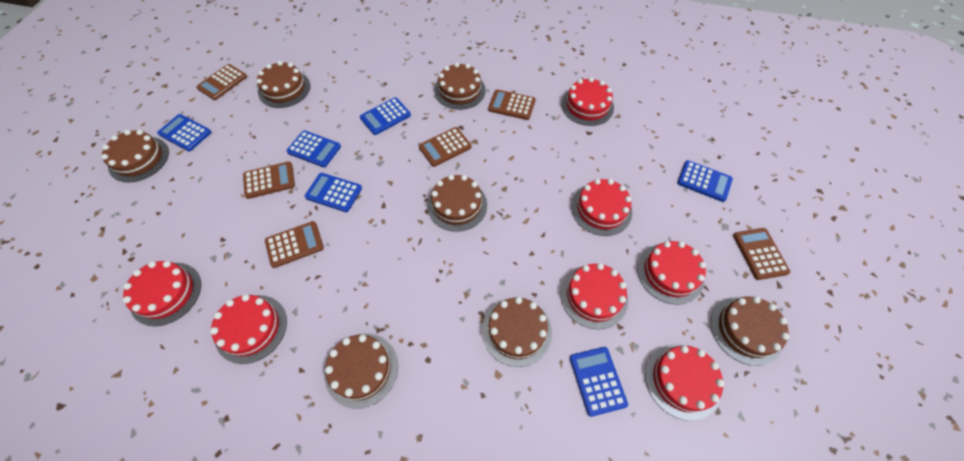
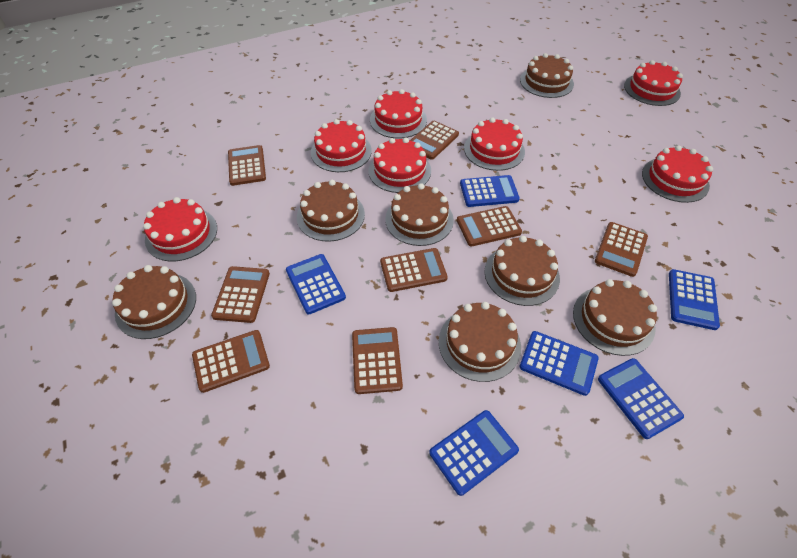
brown calculator: [196,64,247,100] [243,161,295,199] [265,221,324,268] [419,127,471,167] [488,90,536,120] [733,228,790,280] = 6 -> [192,330,270,393] [211,266,270,323] [228,145,266,186] [352,327,403,394] [380,248,448,292] [410,121,459,160] [457,206,522,246] [595,222,648,277] = 8

